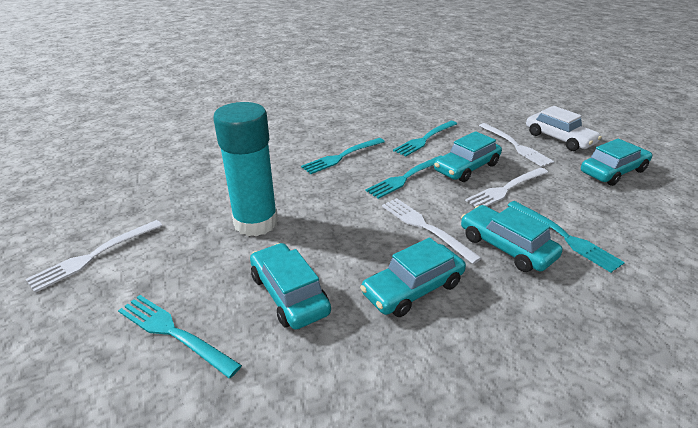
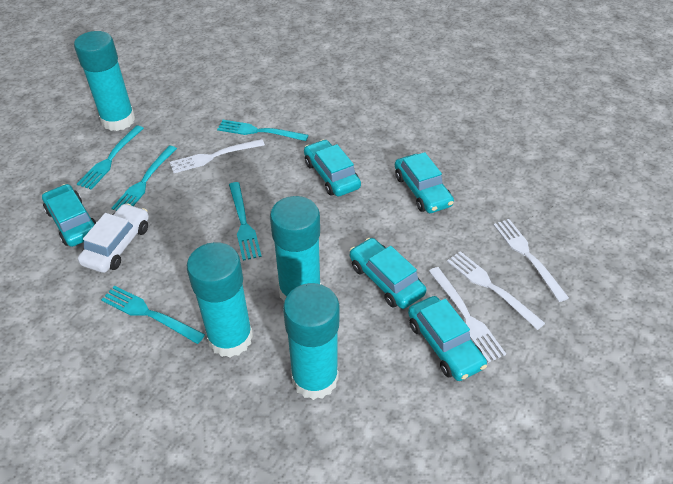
turquoise glue stick: [213,102,278,236] = 1 -> [74,31,135,131] [187,242,253,358] [270,196,321,301] [283,283,339,400] = 4

